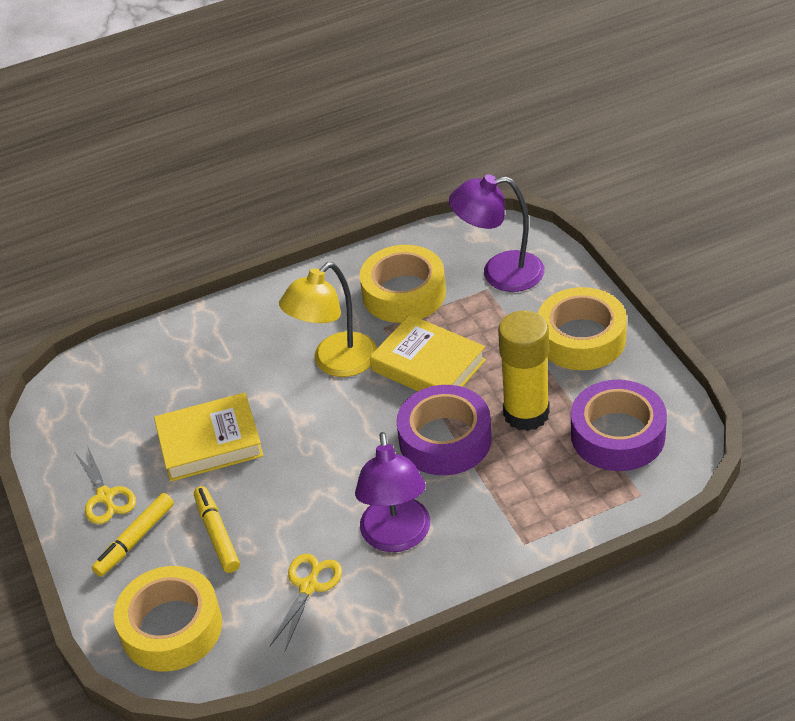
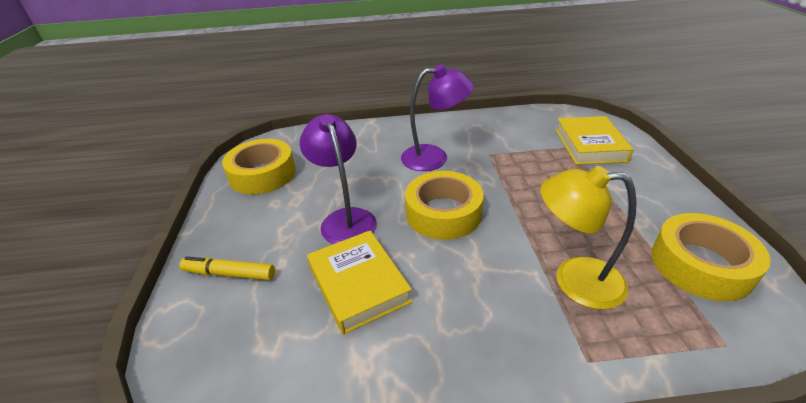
purple tape: [396,385,492,475] [571,380,667,471] = 2 -> none = 0
yellow glue stick: [498,311,550,431] = 1 -> none = 0
yellow marker: [91,493,174,577] [194,486,240,573] = 2 -> [179,256,275,280] = 1
yellow scissors: [75,445,136,524] [270,554,342,651] = 2 -> none = 0

